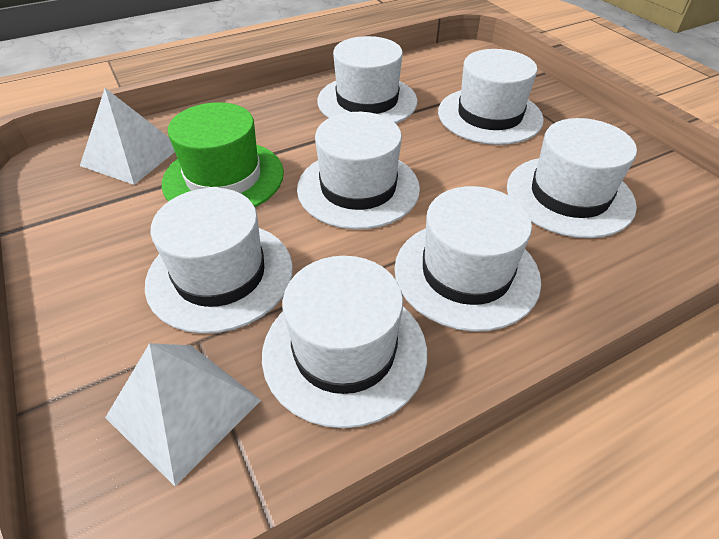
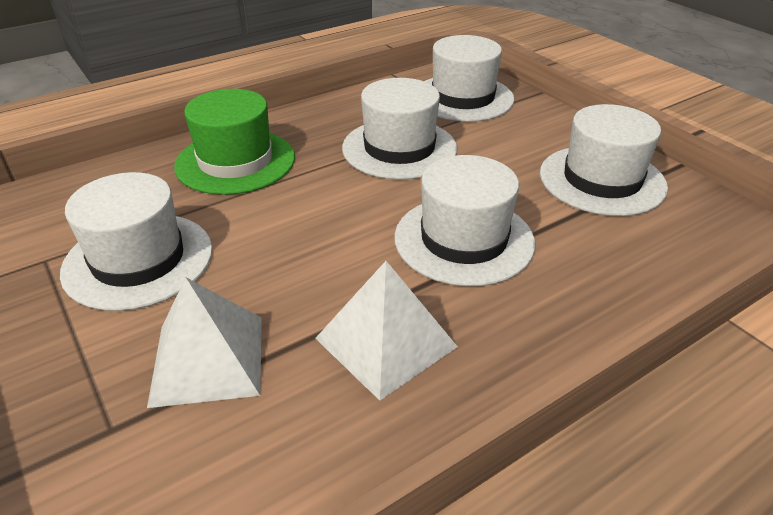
white hat: [145,188,293,334] [262,256,427,428] [297,112,420,229] [317,36,417,124] [394,186,541,332] [438,49,544,145] [507,118,637,238] = 7 -> [60,172,213,311] [342,78,457,180] [394,155,535,286] [424,35,514,122] [540,104,668,216] = 5

